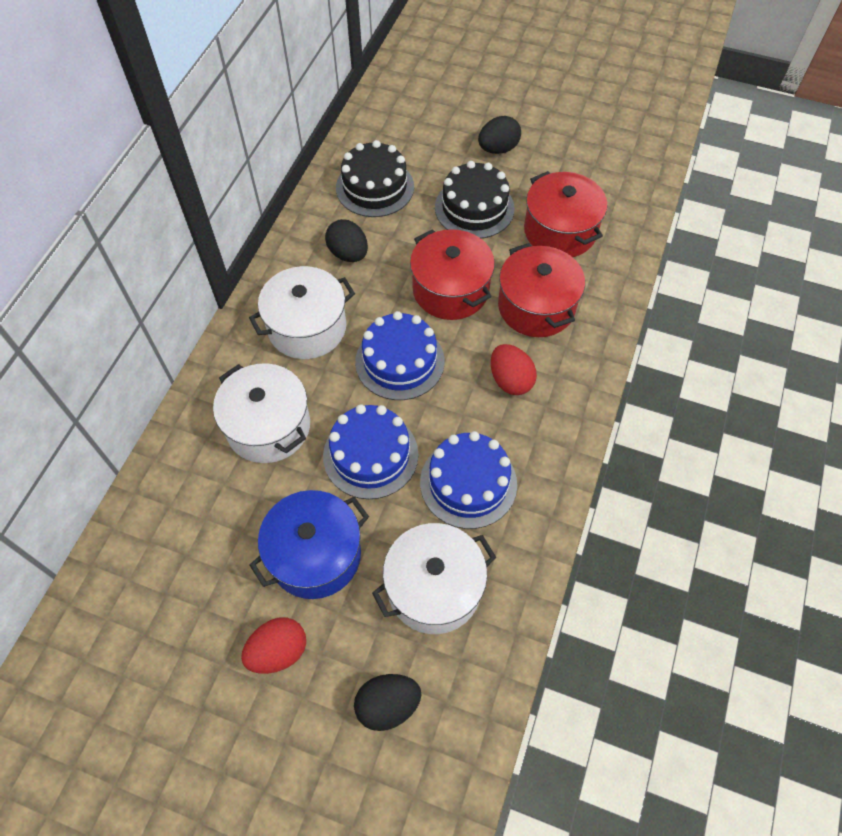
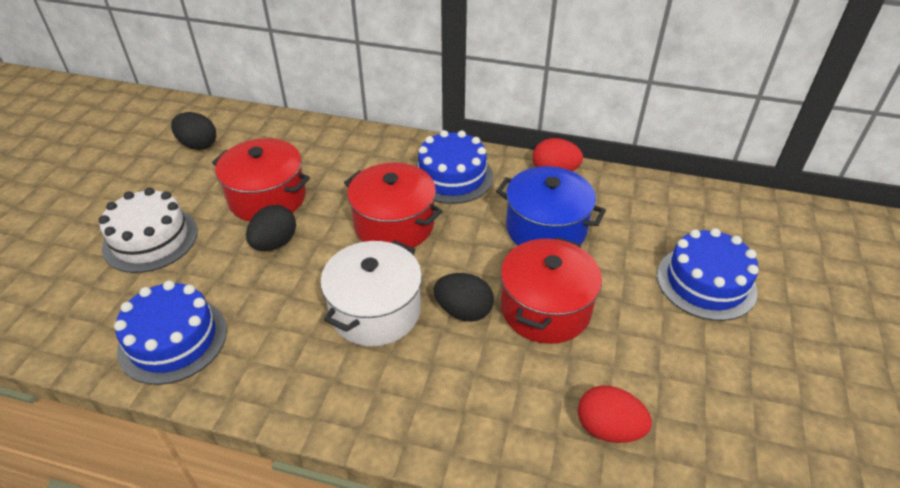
black cake: [336,140,414,217] [435,161,514,239] = 2 -> none = 0
white cake: none = 0 -> [99,188,198,273] = 1
white pot: [213,363,310,463] [249,266,355,359] [372,523,496,634] = 3 -> [320,240,422,346] = 1

